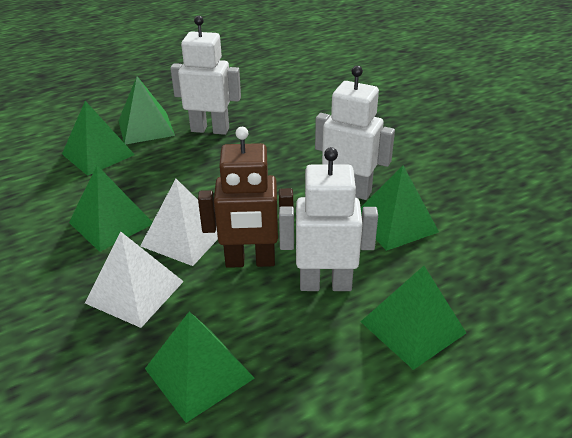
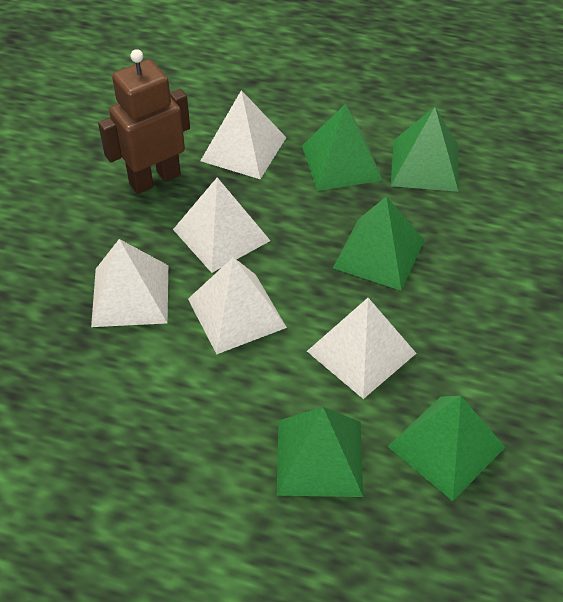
green pyramid: [62,101,135,176] [69,166,153,252] [118,76,175,144] [145,311,255,423] [360,266,466,370] [361,165,439,251] = 6 -> [277,407,363,497] [302,104,383,191] [333,196,424,291] [387,396,505,501] [391,107,459,192] = 5
white pyramid: [85,232,184,328] [140,179,218,266] = 2 -> [91,239,168,327] [173,177,271,273] [188,257,287,354] [200,90,286,179] [307,298,417,399] = 5
white robot: [170,16,241,135] [279,147,378,291] [315,66,395,200] = 3 -> none = 0

